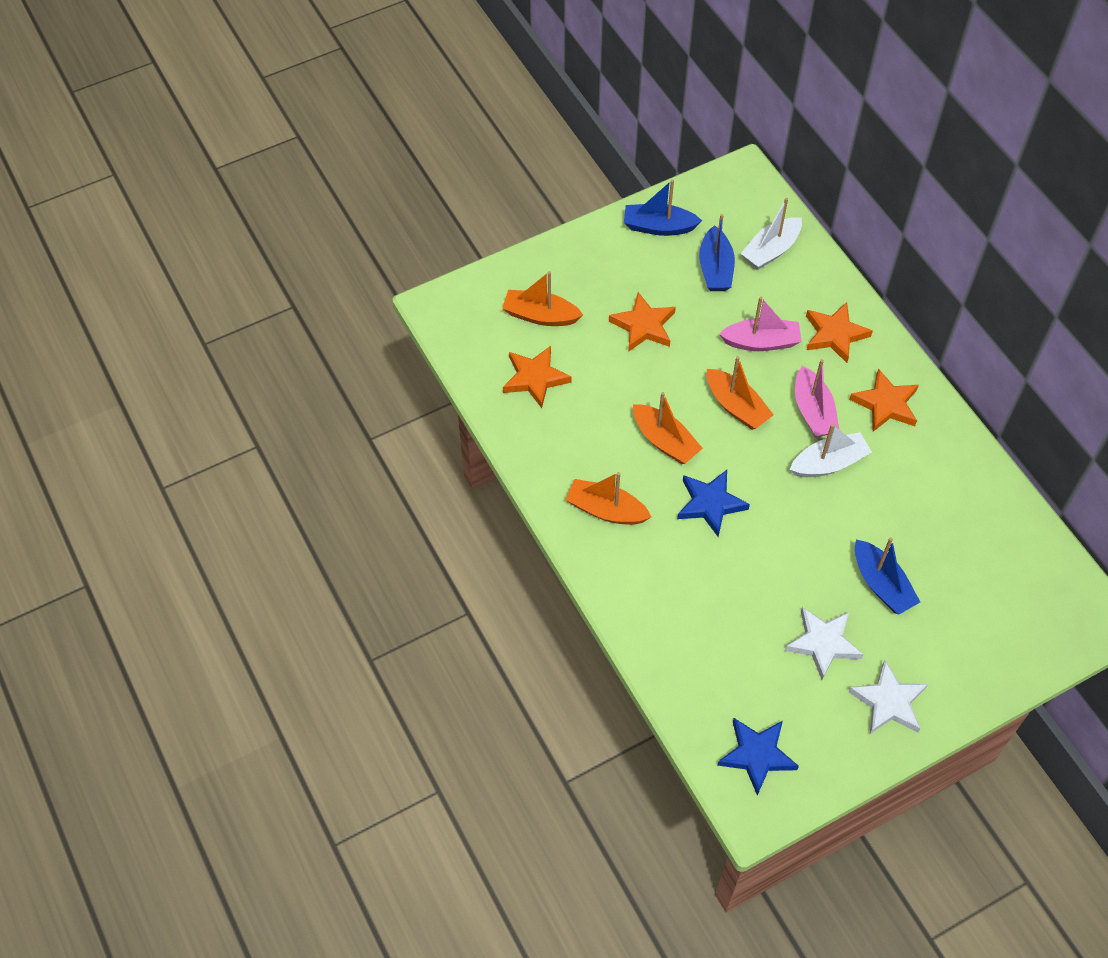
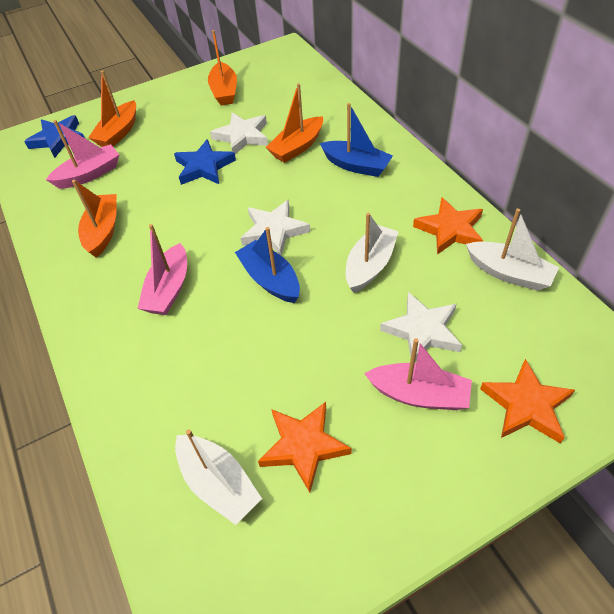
blue boat: [624,179,702,236] [699,214,735,291] [855,537,920,615] = 3 -> [235,227,300,303] [320,103,393,177] = 2
orange star: [503,346,571,408] [609,292,676,352] [806,302,873,363] [849,368,919,432] = 4 -> [258,402,352,493] [413,197,483,255] [480,359,575,444] = 3
pink boat: [719,297,802,351] [795,359,839,437] = 2 -> [46,120,119,189] [137,224,187,315] [364,338,472,410] = 3
white boat: [741,198,802,270] [790,424,872,477] = 2 -> [175,429,262,525] [346,213,399,293] [466,209,559,291] = 3
white star: [784,607,863,680] [848,660,928,734] = 2 -> [210,112,268,154] [241,200,310,256] [380,292,462,362] = 3

